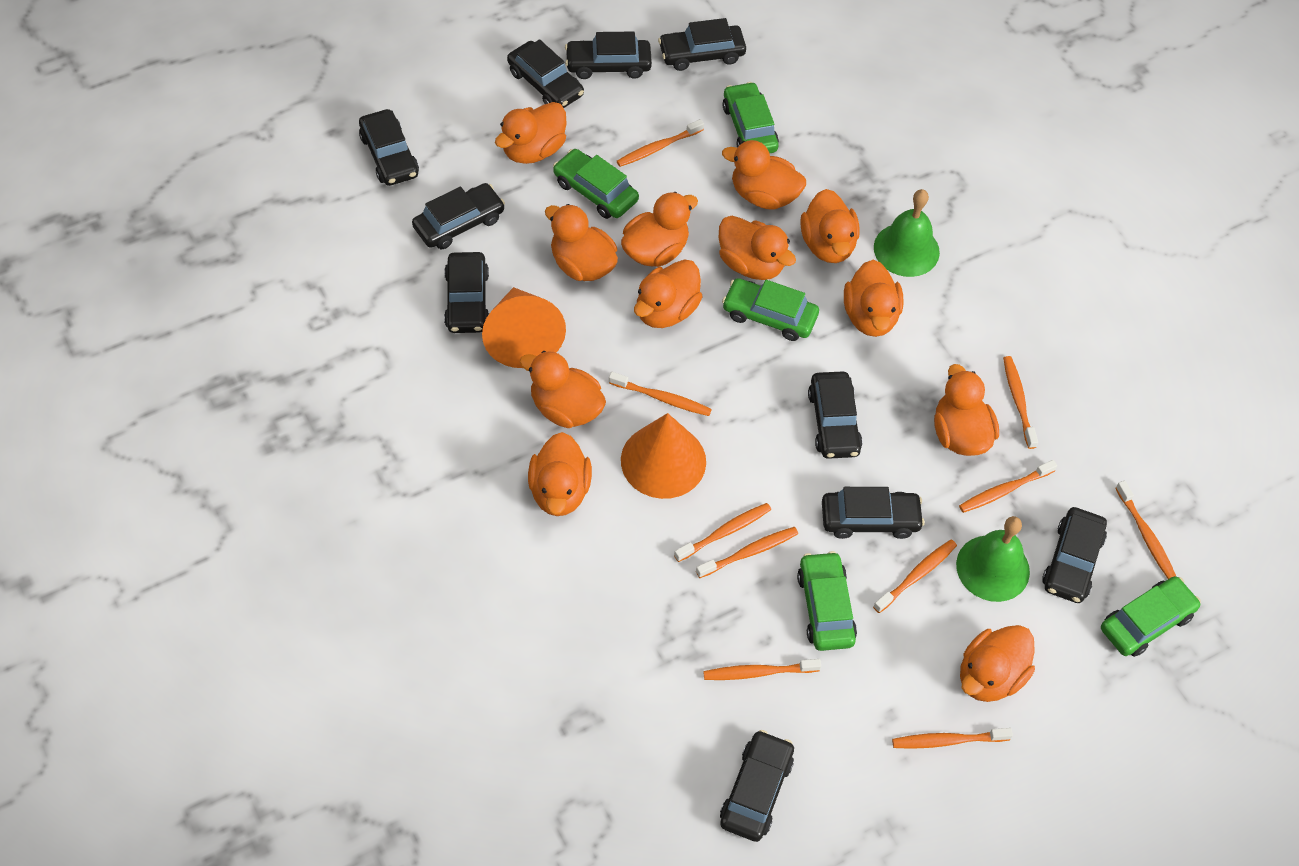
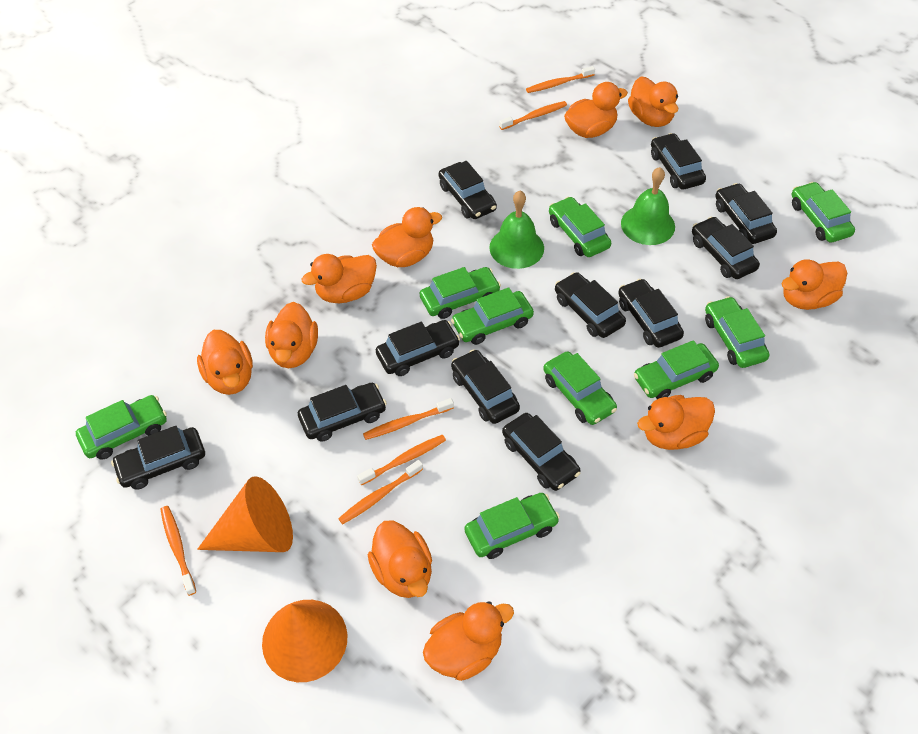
black car: [359,109,419,186] [412,183,505,249] [444,252,489,333] [507,39,584,108] [565,31,652,79] [658,18,746,71] [720,730,794,842] [808,371,862,459] [822,487,925,539] [1042,507,1107,603] = 10 -> [111,426,205,490] [298,383,387,442] [376,320,460,376] [439,161,497,219] [451,349,520,424] [502,413,581,491] [555,272,626,338] [618,278,684,348] [651,133,706,190] [692,217,760,279] [715,183,777,244] = 11
green car: [553,149,639,219] [722,278,819,341] [723,82,779,154] [797,551,857,651] [1101,576,1201,657] = 5 -> [76,395,167,460] [420,267,501,319] [451,287,534,345] [464,493,560,559] [543,351,617,425] [549,197,611,257] [634,340,719,399] [705,296,769,368] [792,182,855,243] = 9
orange duck: [495,102,567,164] [520,351,606,428] [528,432,592,516] [545,204,618,281] [621,192,698,267] [634,259,702,328] [719,216,796,280] [722,140,806,209] [800,189,860,263] [844,260,903,337] [934,364,999,456] [960,625,1035,702] = 12 -> [197,330,253,395] [265,302,318,368] [302,254,377,303] [368,520,432,598] [372,207,442,267] [423,601,514,681] [564,82,628,138] [628,76,678,127] [637,395,715,450] [782,259,847,310] = 10
orange toothbrush: [609,372,712,416] [617,119,704,167] [674,503,771,562] [696,527,798,578] [703,659,821,680] [873,540,957,613] [892,728,1013,749] [959,460,1057,513] [1003,356,1038,449] [1115,481,1176,579] = 10 -> [161,506,196,596] [338,460,423,524] [357,434,446,485] [363,398,454,440] [499,101,567,130] [526,66,595,93] = 6

